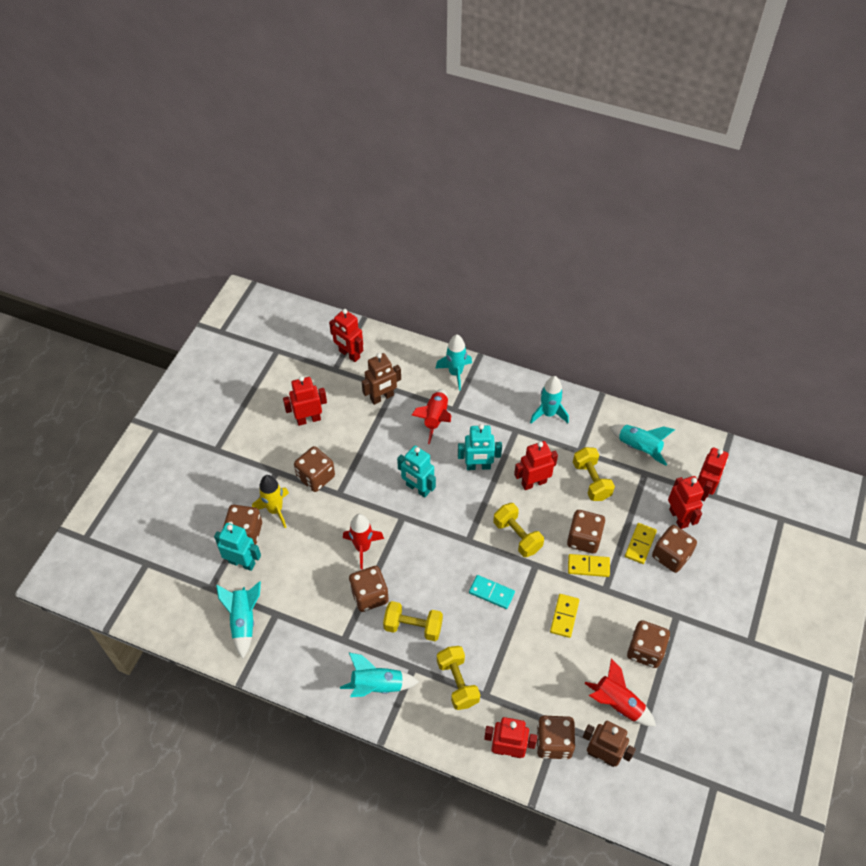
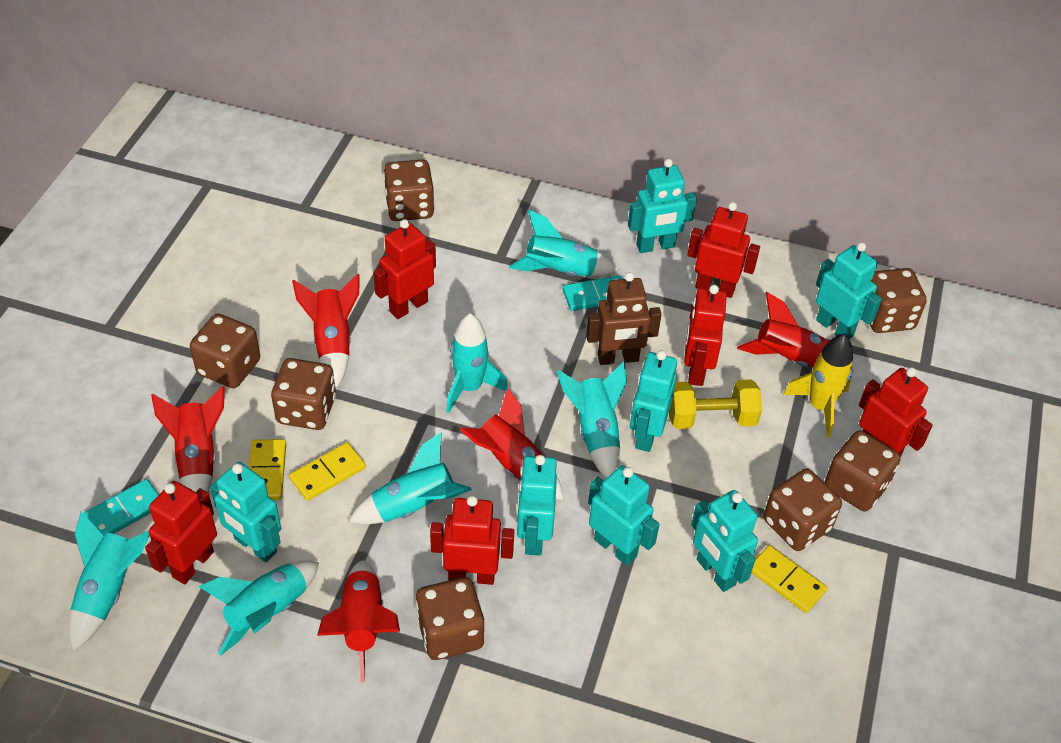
brown robot: [362,353,401,405] [583,721,636,767] = 2 -> [586,272,662,365] = 1
red rocket: [343,514,384,570] [412,389,451,444] [584,658,656,726] = 3 -> [151,386,225,493] [292,274,360,387] [317,560,400,682] [460,387,564,500] [737,292,853,367] = 5
turquoise domino: [469,575,515,609] = 1 -> [83,479,159,535] [563,275,622,311] = 2
turquoise robot: [214,523,261,571] [397,446,436,498] [458,424,502,470] = 3 -> [210,462,281,562] [517,455,557,556] [588,465,660,566] [628,159,697,253] [630,350,677,452] [691,490,758,592] [816,242,882,339] = 7
turquoise rocket: [216,581,261,658] [340,652,419,697] [435,335,472,391] [530,376,569,423] [610,424,675,465] = 5 -> [69,511,150,651] [199,560,319,655] [348,432,472,525] [446,313,507,413] [509,210,619,277] [557,361,627,478] = 6
yellow dumbbell: [383,601,443,641] [437,646,480,710] [493,503,544,557] [573,447,615,501] = 4 -> [669,380,762,429] = 1

